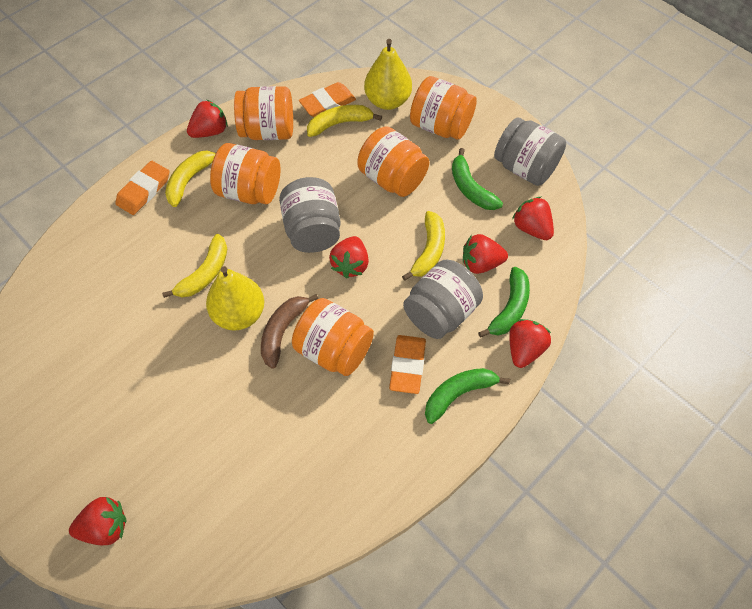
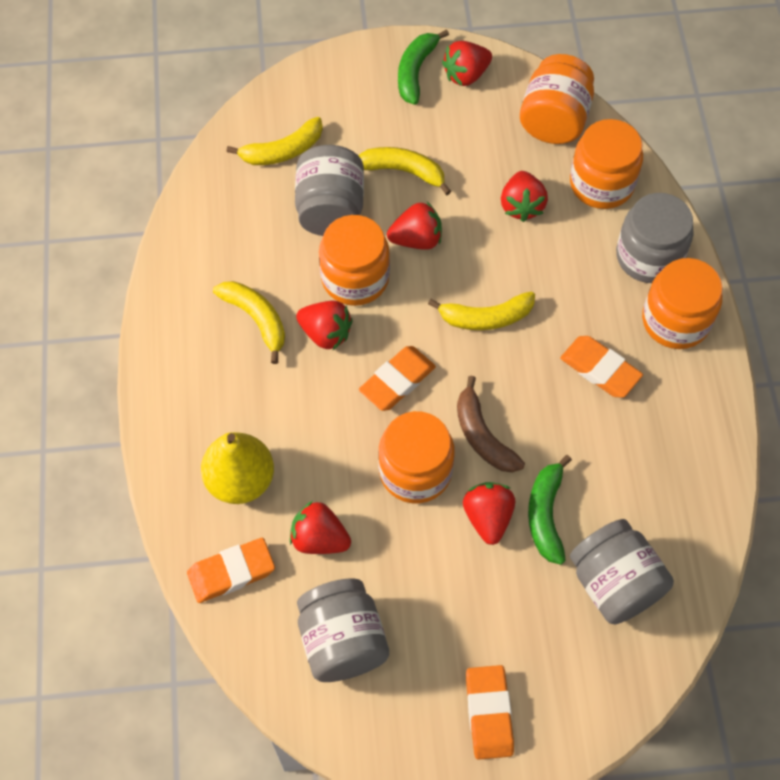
green banana: [425,368,510,424] [452,148,503,210] [478,267,530,338] = 3 -> [398,29,449,105] [528,455,572,565] = 2
grey jar: [279,177,340,253] [403,260,483,339] [494,117,566,186] = 3 -> [295,145,364,236] [297,579,389,682] [570,519,674,625] [616,193,694,283] = 4
orange eraser: [115,161,169,215] [299,82,356,117] [389,335,426,394] = 3 -> [187,538,275,603] [359,346,436,411] [466,665,514,760] [560,336,643,398] = 4
yellow pear: [206,266,264,331] [364,39,412,110] = 2 -> [201,432,274,504] = 1

